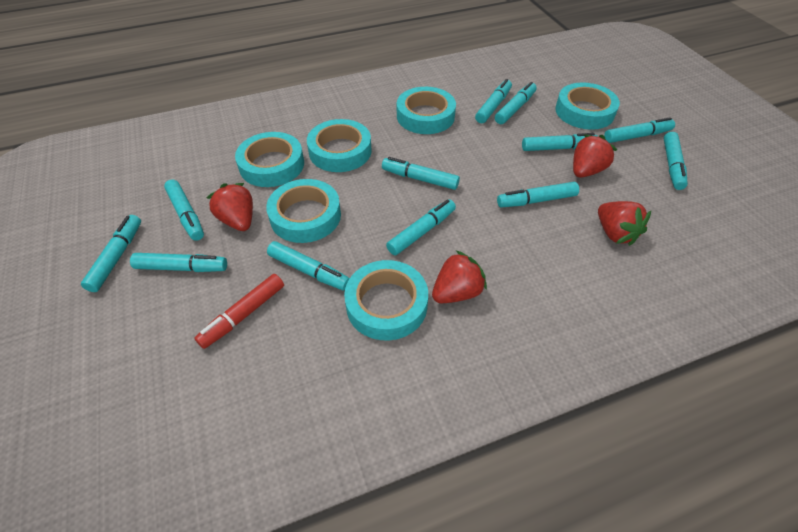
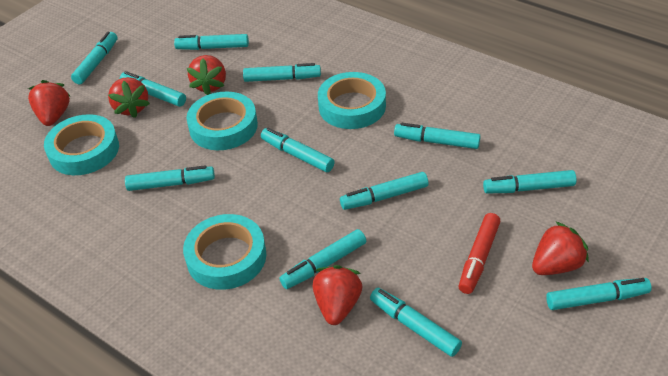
red strawberry: [206,183,253,231] [432,250,487,303] [573,134,617,178] [598,201,651,246] = 4 -> [28,80,70,126] [108,77,150,118] [187,55,226,95] [313,265,362,325] [532,221,589,275] = 5
turquoise tape: [235,132,304,187] [266,179,341,243] [307,119,372,172] [344,260,428,341] [397,87,456,134] [555,82,620,130] = 6 -> [44,114,119,175] [183,214,266,290] [186,92,258,150] [318,72,386,129] = 4

